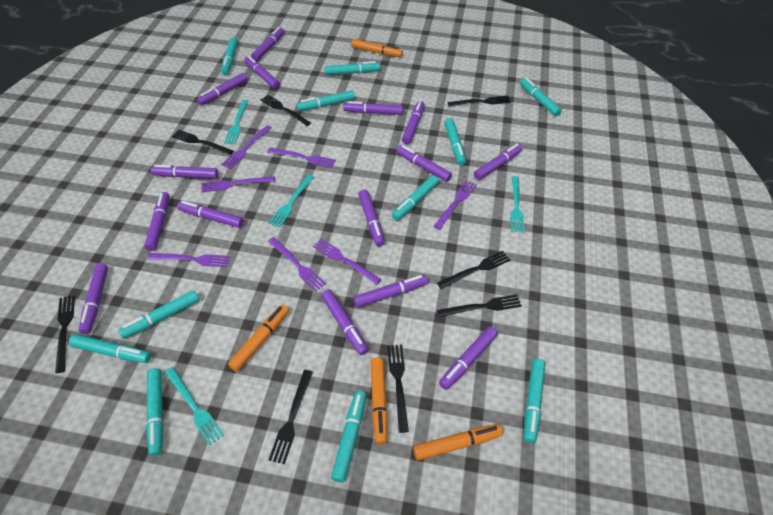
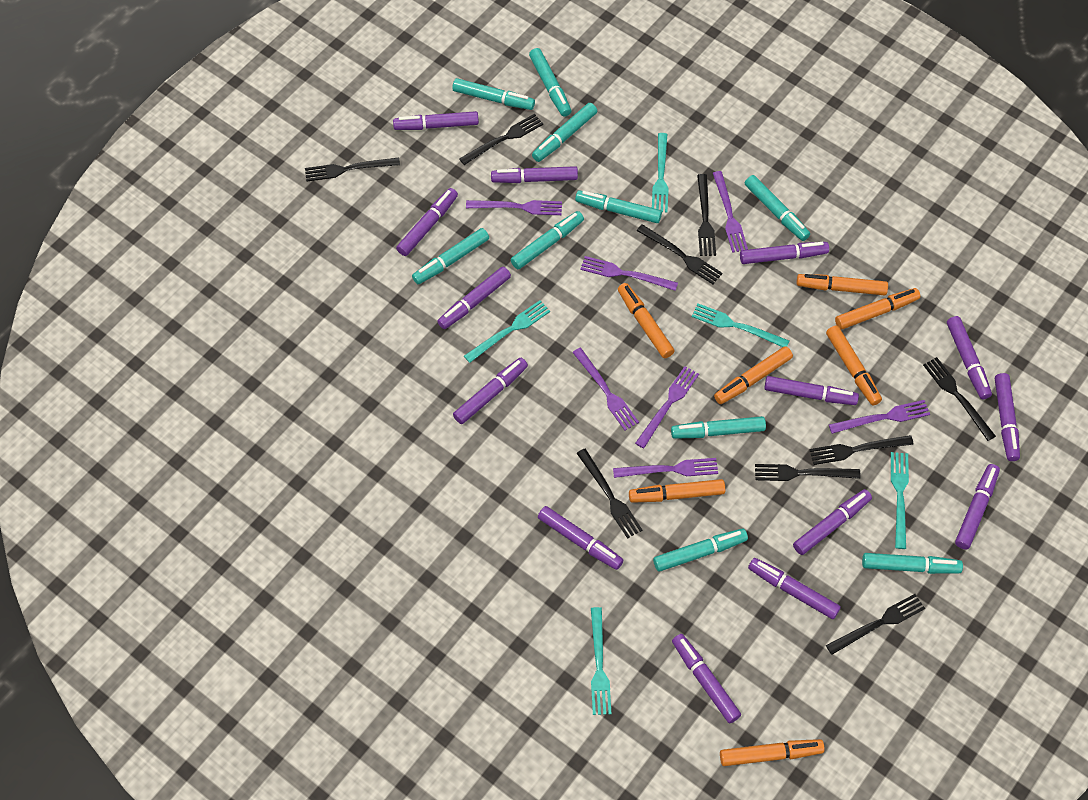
black fork: [55,295,75,373] [172,130,233,155] [260,95,311,126] [269,370,313,464] [387,345,409,433] [437,251,510,289] [437,294,522,317] [448,96,511,106] = 8 -> [305,158,400,182] [459,114,543,165] [577,449,642,539] [637,224,723,284] [697,174,716,256] [755,464,861,481] [809,435,914,465] [826,594,925,655] [923,357,996,441] = 9
orange marker: [228,304,289,372] [351,39,403,57] [370,357,388,444] [413,424,503,460] = 4 -> [618,283,674,358] [629,479,725,503] [714,346,793,404] [720,739,825,766] [797,274,888,295] [826,325,882,406] [835,288,920,330] = 7
purple marker: [79,263,108,334] [144,192,170,251] [150,165,218,179] [177,201,244,228] [197,73,248,106] [244,56,280,89] [251,27,285,61] [321,289,369,355] [343,101,403,115] [353,275,428,308] [358,190,385,246] [396,145,452,182] [402,101,425,144] [439,326,498,390] [474,144,522,180] = 15 -> [393,111,479,130] [396,188,458,256] [437,267,511,329] [453,358,528,424] [491,166,578,183] [538,506,623,570] [672,634,741,723] [740,242,829,264] [748,558,841,619] [764,376,859,405] [793,489,872,555] [947,316,992,399] [955,464,1000,549] [995,373,1020,461] = 14
turquoise fork: [165,367,224,445] [224,100,248,144] [268,174,314,228] [510,176,524,233] = 4 -> [464,300,550,363] [591,607,611,715] [652,133,669,213] [692,303,789,347] [891,452,909,549] = 5
turquoise marker: [69,334,151,363] [118,290,199,339] [146,368,164,456] [221,37,238,75] [297,91,355,111] [325,61,380,75] [331,391,366,483] [392,175,439,220] [444,118,466,165] [520,78,562,116] [524,359,545,443] = 11 -> [412,228,489,284] [452,78,535,110] [511,211,584,269] [529,48,571,117] [532,103,597,162] [575,190,662,223] [653,528,748,572] [671,416,766,439] [745,175,810,241] [862,553,963,574] = 10

